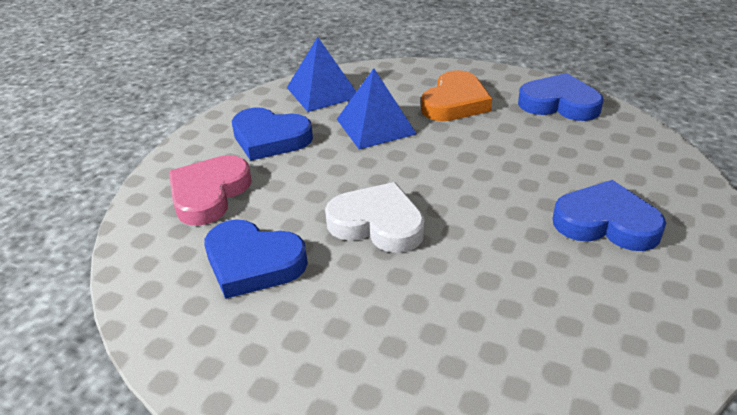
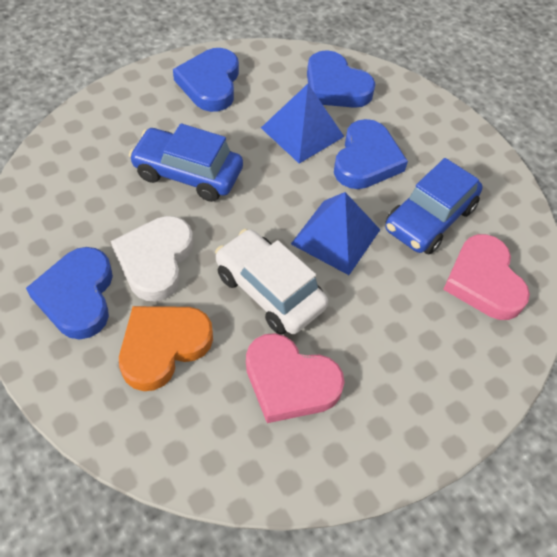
blue car: none = 0 -> [129,123,243,202] [385,158,483,255] = 2
pink heart: [169,155,252,226] = 1 -> [246,333,345,423] [443,234,530,320] = 2
white car: none = 0 -> [215,229,328,334] = 1

